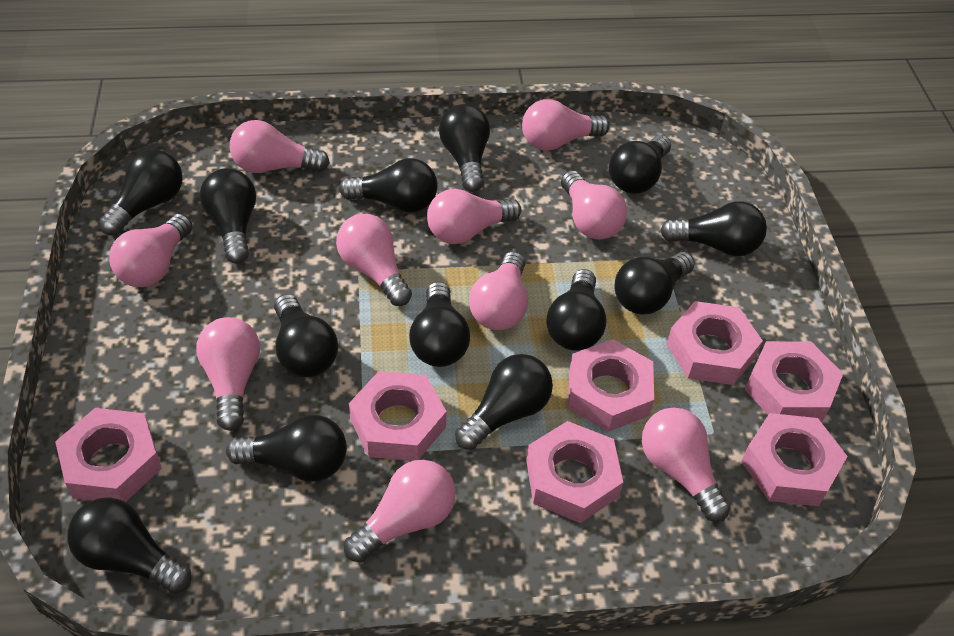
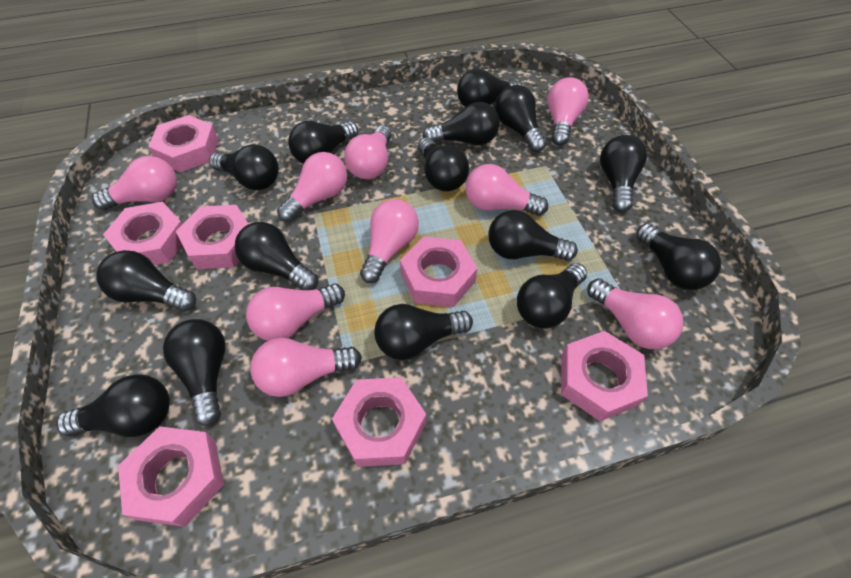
black light bulb: [68,497,191,594] [99,149,183,235] [200,168,256,264] [226,415,347,482] [274,294,338,377] [339,158,438,213] [409,281,470,367] [439,104,490,192] [455,354,553,450] [546,269,607,351] [609,135,671,194] [615,252,695,314] [660,201,767,256] = 13 -> [56,374,170,437] [96,250,196,312] [163,319,226,426] [209,144,279,190] [235,222,318,290] [288,121,358,164] [374,304,473,360] [418,137,469,191] [422,102,500,145] [457,69,522,107] [488,210,578,261] [495,85,547,152] [517,263,587,328] [600,135,647,212] [636,223,721,290] = 15
pink light bulb: [109,214,193,287] [196,317,260,431] [229,120,330,173] [336,214,412,306] [344,460,456,563] [427,189,521,244] [469,252,528,330] [522,99,610,151] [561,171,627,240] [642,407,731,522] = 10 -> [92,156,177,210] [246,283,345,341] [250,338,362,397] [277,152,347,222] [344,126,392,179] [360,199,419,283] [465,164,548,216] [547,77,589,146] [587,278,683,349] = 9

